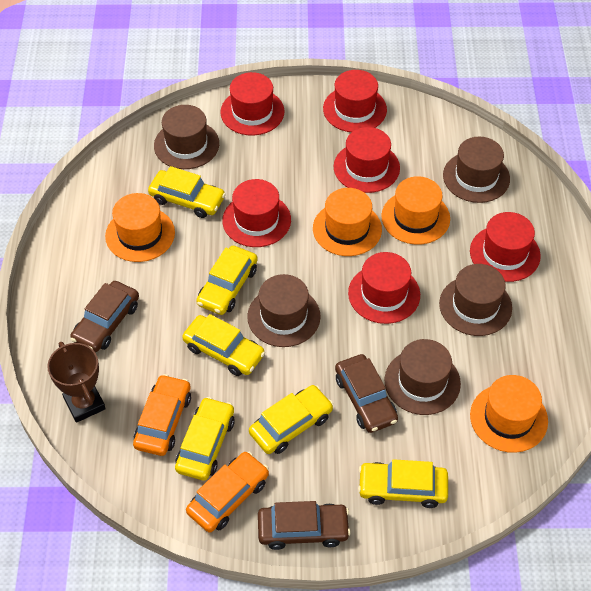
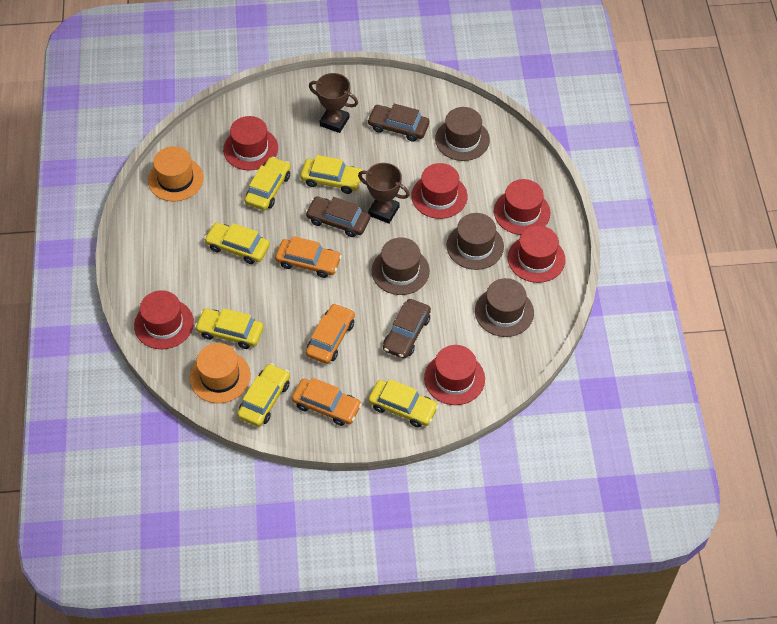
brown hat: [154,105,219,169] [247,274,321,347] [385,339,461,415] [439,264,512,336] [443,137,510,203] = 5 -> [372,237,430,295] [435,107,490,161] [447,213,504,270] [475,278,534,337] = 4
brown trophy: [47,342,106,423] = 1 -> [309,73,358,133] [358,163,410,224] = 2
orange car: [133,374,191,456] [186,452,269,533] = 2 -> [275,236,342,278] [292,378,362,426] [306,303,355,364] = 3
orange hat: [105,193,175,262] [313,188,382,256] [381,176,450,245] [470,375,548,453] = 4 -> [148,146,204,202] [190,343,251,403] = 2

